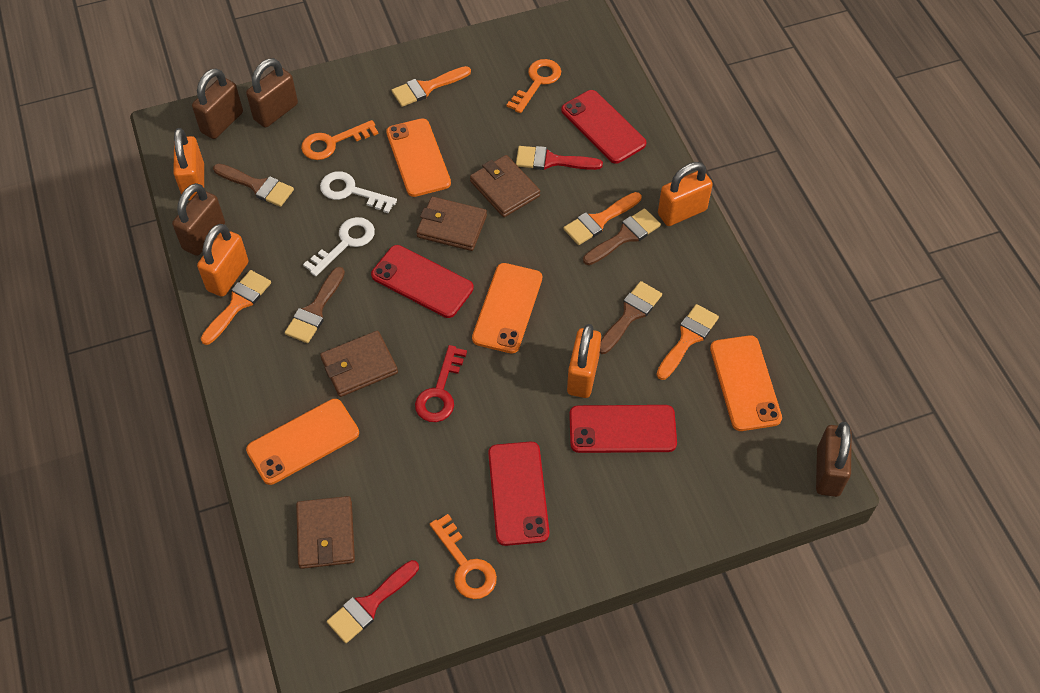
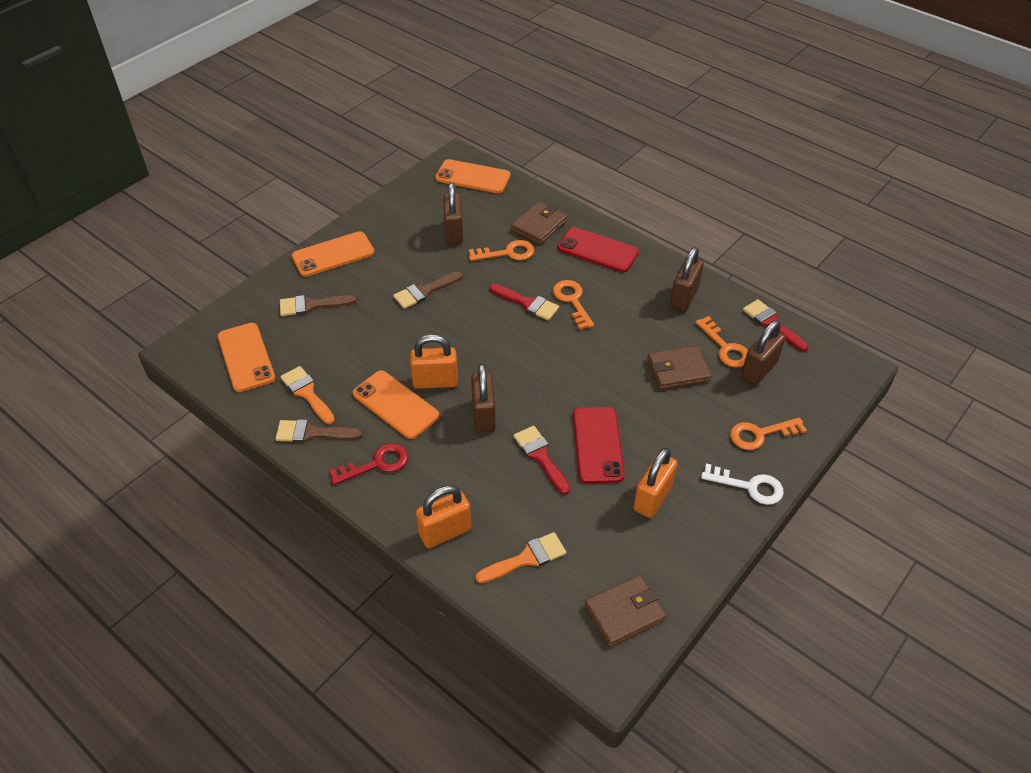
brown brush: [213,164,294,207] [285,267,345,343] [583,208,661,265] [600,281,662,354] = 4 -> [275,419,362,443] [280,295,356,316] [393,271,463,309] = 3
brown wallet: [296,496,355,569] [320,331,398,397] [416,197,487,251] [470,155,540,217] = 4 -> [511,202,567,245] [585,575,666,647] [647,346,711,390] = 3
orange brush: [201,270,271,345] [392,66,471,107] [563,192,641,245] [656,304,719,380] = 4 -> [280,366,335,424] [476,532,566,583] = 2
orange key: [301,120,378,160] [430,514,497,599] [507,59,561,113] = 3 -> [469,240,534,261] [553,280,594,330] [695,316,748,367] [730,417,807,450] = 4
orange padlock: [173,128,204,201] [197,224,249,297] [567,324,601,398] [658,162,713,226] = 4 -> [410,334,458,389] [416,485,471,548] [633,448,678,518] = 3
red brush: [327,560,419,643] [516,146,603,170] = 2 -> [489,284,559,321] [513,426,570,495] [743,299,809,351] = 3
red phone: [371,245,474,318] [488,441,549,546] [561,90,647,164] [569,405,677,453] = 4 -> [557,227,639,272] [573,407,625,483] = 2
white key: [303,217,375,276] [320,171,397,214] = 2 -> [701,463,784,505] = 1

